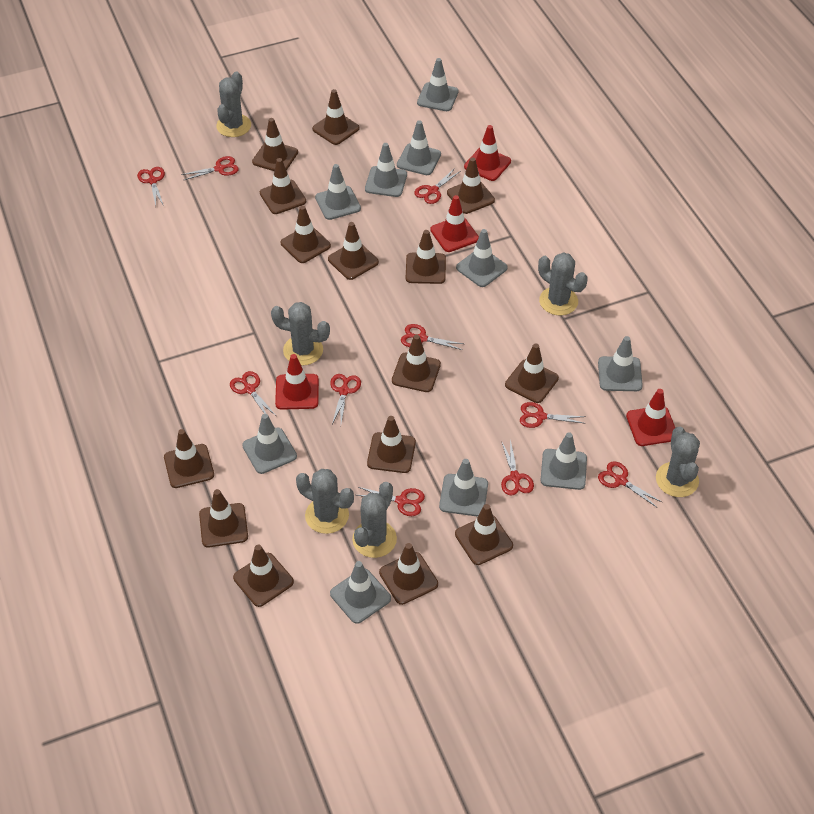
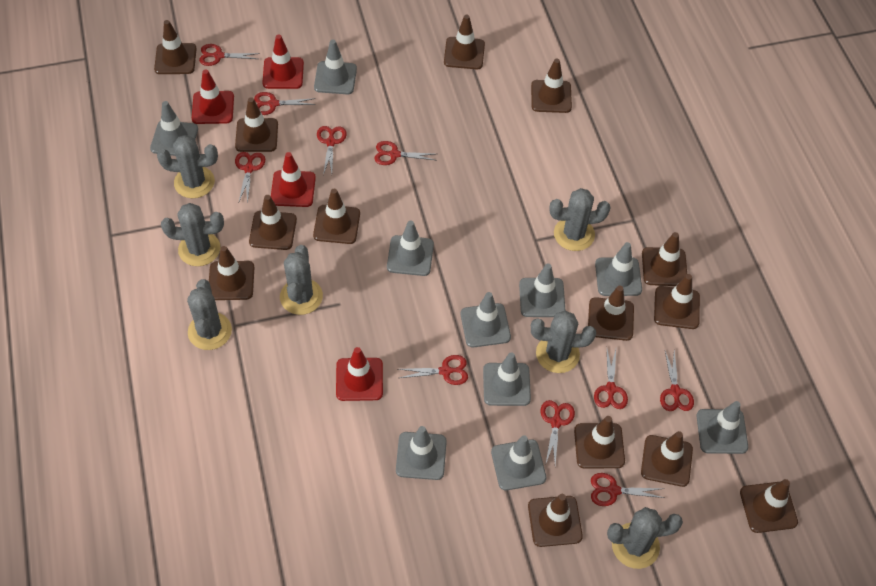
brown traffic cone: [164,429,214,488] [199,489,248,547] [233,545,294,607] [252,118,298,171] [260,158,306,214] [280,206,331,263] [312,89,360,145] [328,222,379,280] [367,416,416,473] [379,543,438,605] [392,335,441,392] [406,230,446,284] [447,157,495,214] [455,504,513,565] [505,343,559,403] = 15 -> [154,20,196,74] [209,246,254,300] [235,97,278,152] [249,195,297,250] [313,189,360,244] [444,15,485,69] [528,494,583,547] [531,59,572,113] [574,416,625,469] [588,286,634,341] [641,431,693,487] [642,232,687,286] [654,274,700,329] [740,479,798,533] = 14
grey cactus: [216,71,251,137] [271,302,330,366] [296,469,354,534] [352,482,397,558] [538,252,588,316] [656,427,700,497] = 6 -> [157,135,218,198] [161,203,224,266] [187,279,232,350] [280,245,323,315] [531,311,596,373] [549,188,611,251] [607,507,683,569] = 7

